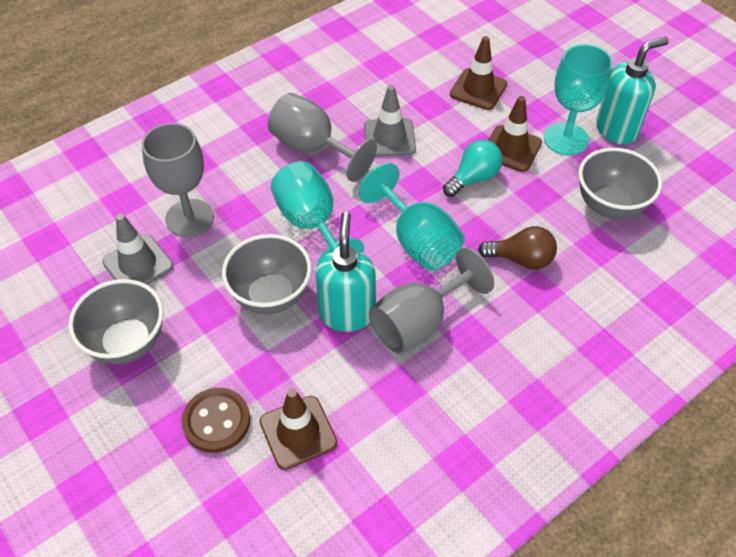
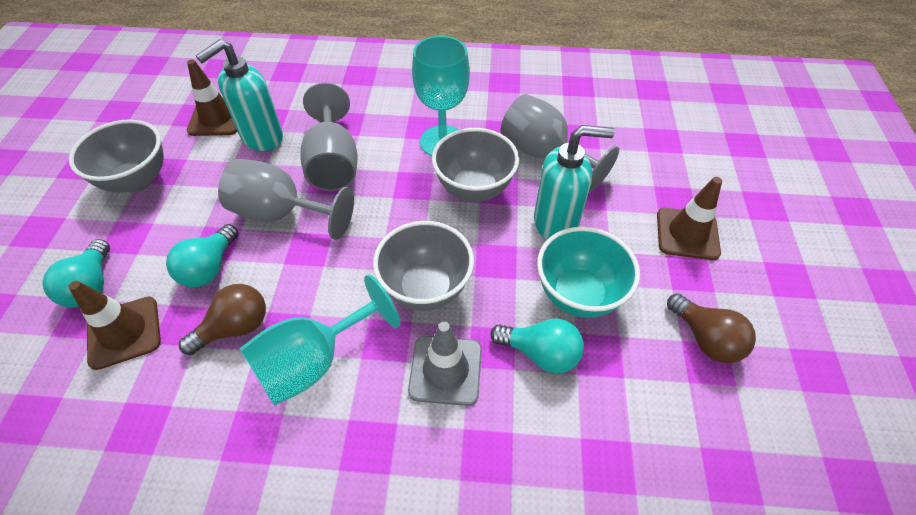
brown button: [182,388,250,453] = 1 -> none = 0
brown light bulb: [478,226,557,270] = 1 -> [179,284,266,355] [667,293,756,363] = 2
grey traffic cone: [102,214,174,285] [364,85,416,157] = 2 -> [408,322,482,406] = 1
turquoise bowl: none = 0 -> [537,227,640,318] = 1
turquoise goblet: [271,161,364,264] [359,163,465,271] [544,44,613,155] = 3 -> [240,274,400,406] [412,36,470,156] = 2
turquoise light bulb: [443,140,503,197] = 1 -> [42,239,110,308] [166,224,239,287] [490,319,584,374] = 3

